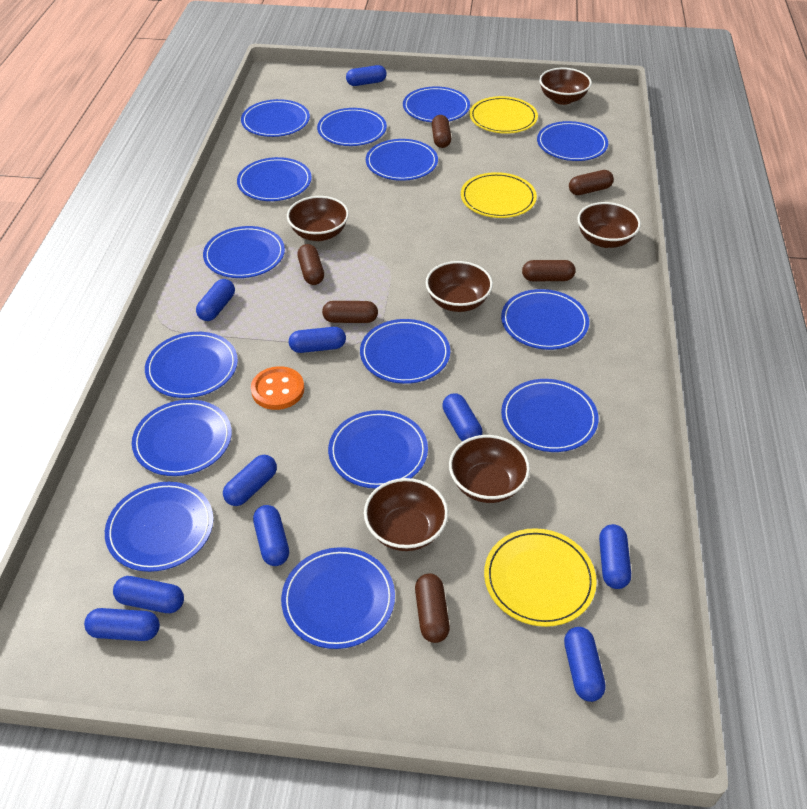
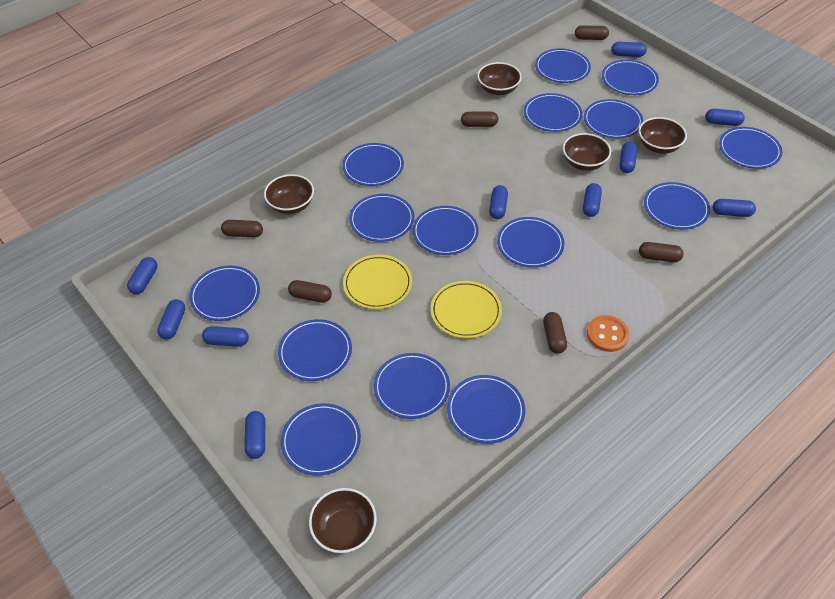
brown bowl: [287,196,349,241] [364,478,448,551] [426,261,493,312] [449,435,530,503] [539,68,592,105] [577,202,641,248] = 6 -> [264,174,314,214] [309,488,377,553] [477,62,522,95] [563,133,611,171] [639,117,687,154] = 5
yellow plate: [461,172,537,218] [469,96,538,134] [484,528,597,627] = 3 -> [343,255,412,309] [431,281,502,338] = 2

